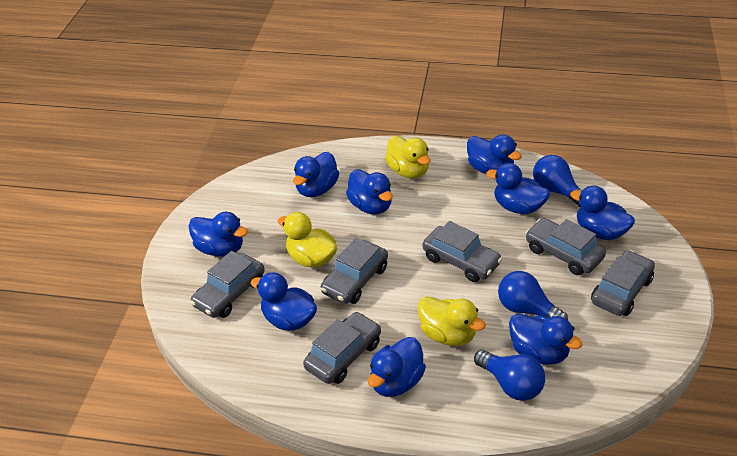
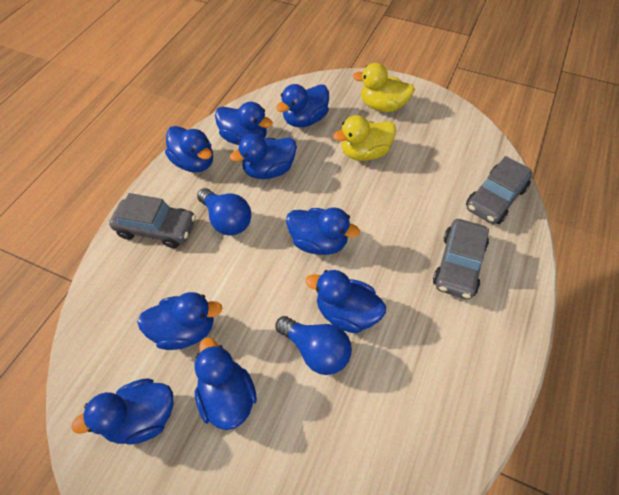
blue light bulb: [474,350,545,401] [498,271,568,320] [533,155,582,207] = 3 -> [197,188,251,236] [275,316,352,375] = 2
grey car: [190,251,265,318] [303,312,381,384] [321,238,388,304] [423,221,502,282] [525,218,606,275] [591,250,655,316] = 6 -> [109,193,196,248] [433,219,489,299] [466,156,533,224] = 3
yellow duck: [278,212,337,268] [385,136,431,178] [418,296,486,346] = 3 -> [333,115,396,161] [353,63,415,112] = 2

